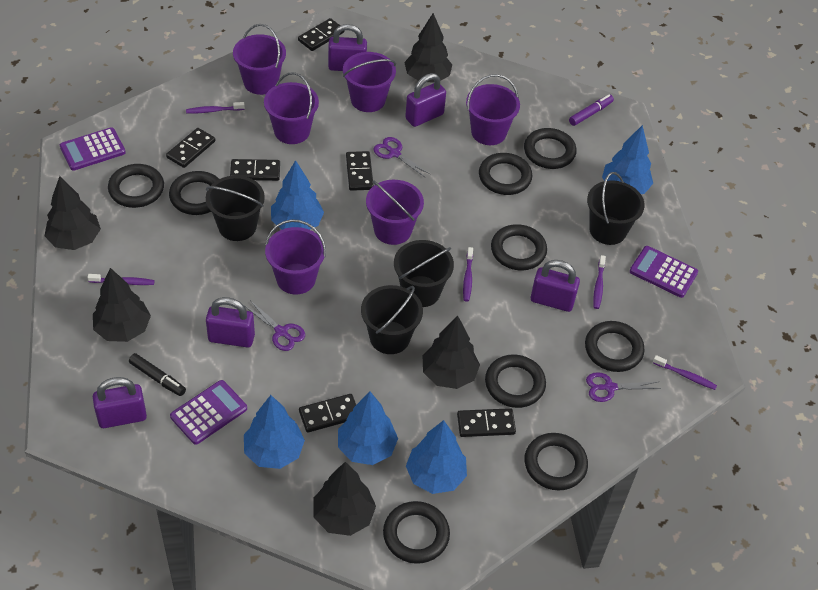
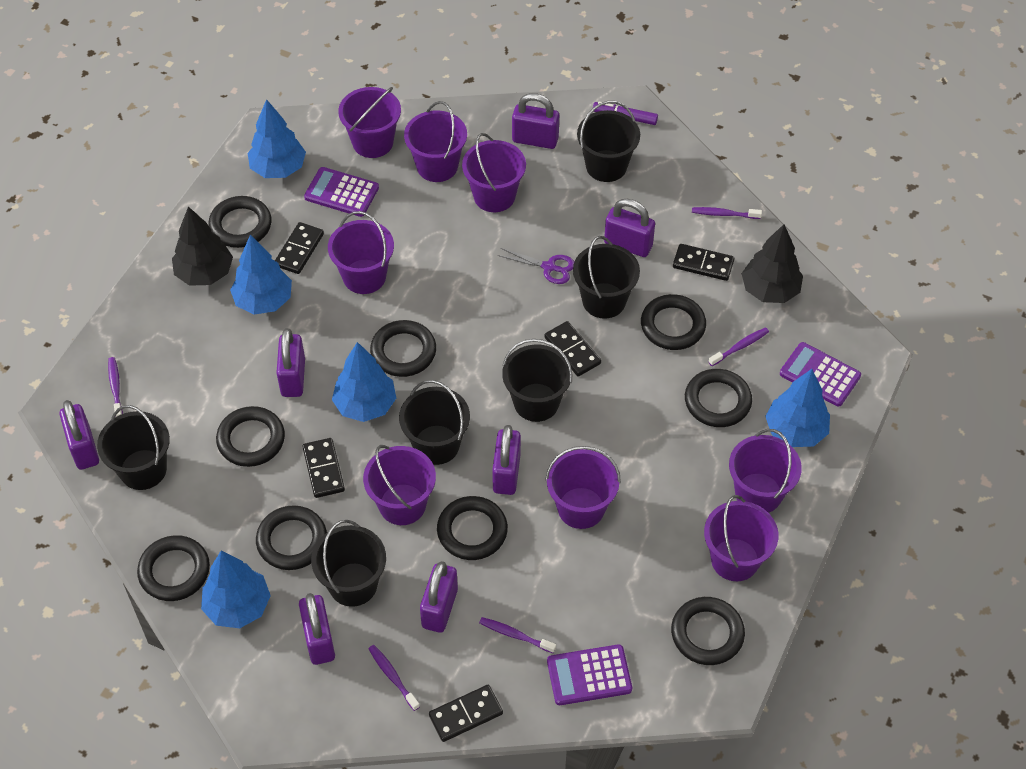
black bucket: [206,175,265,241] [361,285,423,354] [394,240,454,307] [587,172,645,245] = 4 -> [97,405,170,490] [311,520,386,607] [399,380,470,465] [502,339,572,422] [573,236,640,319] [577,101,640,182] = 6
black domino: [166,128,215,168] [230,159,280,181] [298,18,345,51] [299,394,356,433] [346,151,374,191] [457,408,516,437] = 6 -> [275,222,324,274] [302,438,345,498] [429,685,503,742] [544,321,601,376] [673,244,735,281] = 5
black marker: [129,353,186,396] = 1 -> none = 0
black tree: [45,176,101,250] [93,268,151,342] [313,462,376,536] [404,13,452,83] [423,315,480,389] = 5 -> [172,207,233,286] [741,224,803,303] = 2
purple bucket: [233,24,286,95] [264,72,319,144] [265,219,326,295] [343,52,396,112] [366,180,424,245] [466,74,520,145] = 6 -> [328,211,394,294] [338,87,401,158] [363,445,436,525] [404,101,467,182] [462,133,526,212] [545,446,621,529] [704,495,778,581] [729,429,802,513] = 8
purple padlock: [93,377,147,428] [206,297,255,348] [328,24,367,71] [405,73,446,127] [531,260,580,312] = 5 -> [59,400,99,470] [276,328,305,397] [299,593,335,665] [420,561,458,633] [492,425,521,495] [512,93,559,149] [604,199,655,257] = 7
purple scissors: [245,301,305,351] [373,137,431,178] [586,372,661,402] = 3 -> [498,248,574,284] = 1

